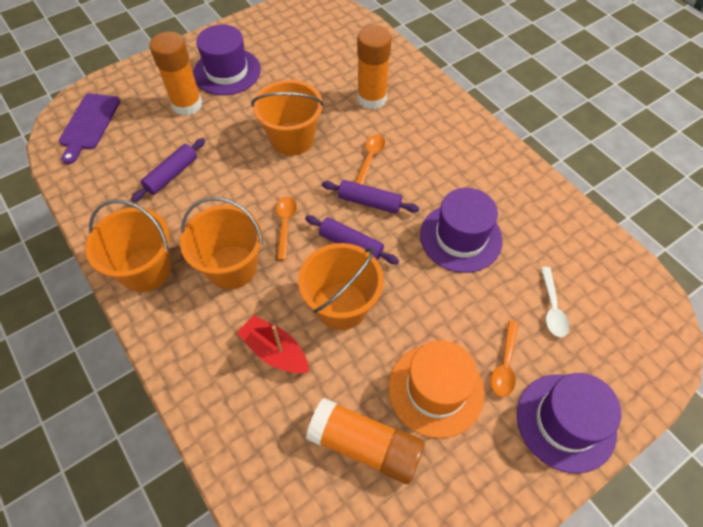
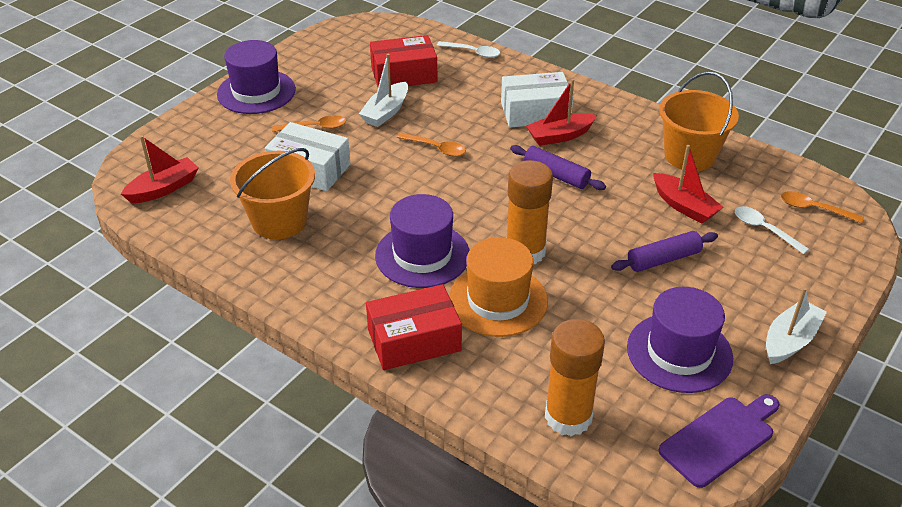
orange bucket: [85,200,171,292] [180,197,263,289] [251,80,324,156] [298,243,384,330] = 4 -> [230,148,315,239] [659,71,739,171] = 2
orange glue stick: [149,31,202,116] [306,398,425,484] [357,25,392,109] = 3 -> [507,160,553,264] [545,319,605,436] = 2
purple rolling pin: [131,138,205,202] [305,215,399,264] [322,180,419,214] = 3 -> [510,145,606,190] [611,231,718,272] = 2
red boat: [237,315,309,373] = 1 -> [121,135,198,203] [526,79,597,146] [653,145,723,223] = 3
red box: none = 0 -> [366,284,462,370] [370,35,437,87] = 2
white boat: none = 0 -> [359,54,408,127] [766,287,827,364] = 2
white box: none = 0 -> [265,122,350,191] [501,72,573,127] = 2
white spoon: [541,267,569,337] = 1 -> [437,41,500,58] [735,206,809,254] = 2

